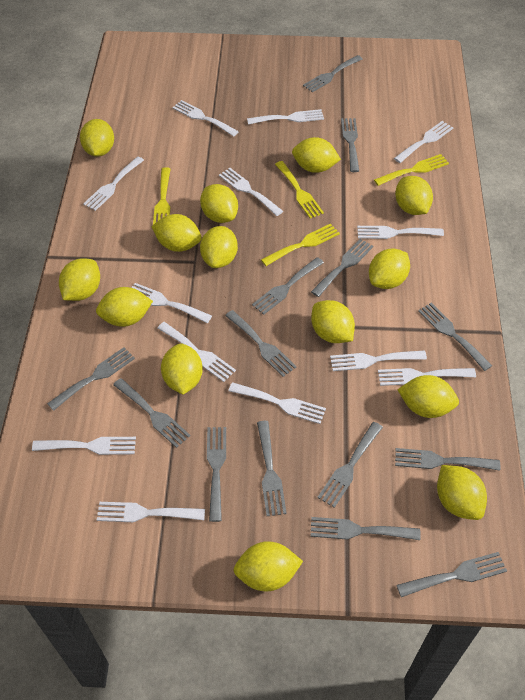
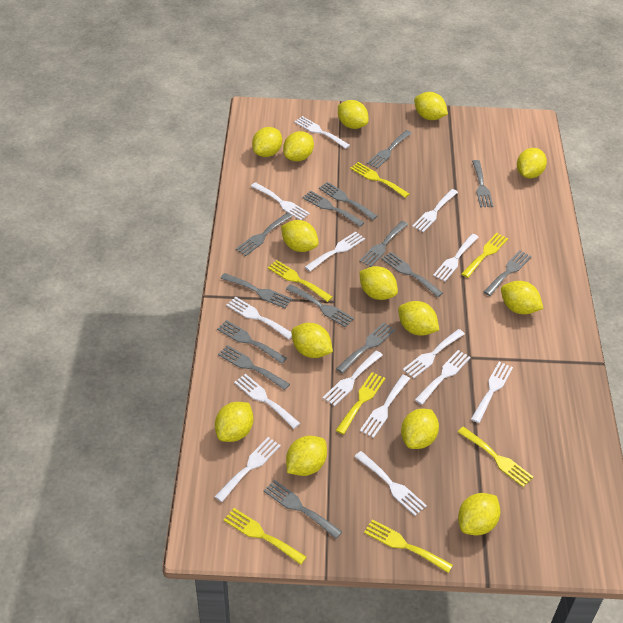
white fork: [32,437,136,455] [83,156,144,211] [97,502,205,522] [131,283,212,323] [157,322,236,382] [172,100,239,136] [219,168,283,216] [228,382,326,424] [247,109,324,125] [330,350,427,371] [357,226,444,239] [378,368,476,386] [394,121,454,163] = 13 -> [214,437,281,502] [226,296,292,339] [234,374,300,429] [251,182,310,220] [294,116,350,149] [305,231,365,271] [323,350,383,406] [354,451,427,516] [360,375,410,438] [403,329,465,378] [412,189,458,232] [415,350,471,405] [433,234,479,281] [471,362,513,423] = 14
yellow fork: [153,167,171,225] [261,223,340,266] [275,161,324,218] [374,154,449,186] = 4 -> [224,508,307,565] [268,260,332,302] [336,372,385,435] [350,162,409,198] [364,519,453,573] [458,427,533,487] [462,233,508,278] = 7

